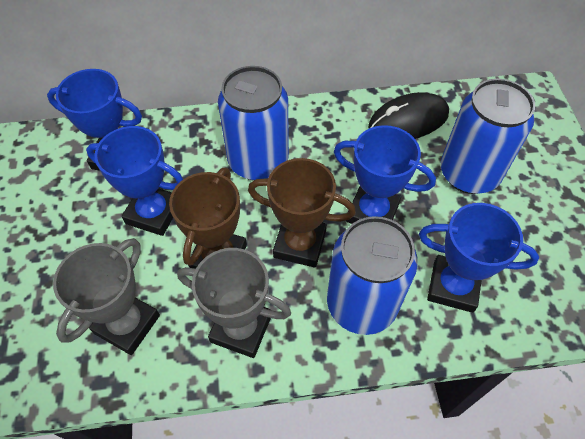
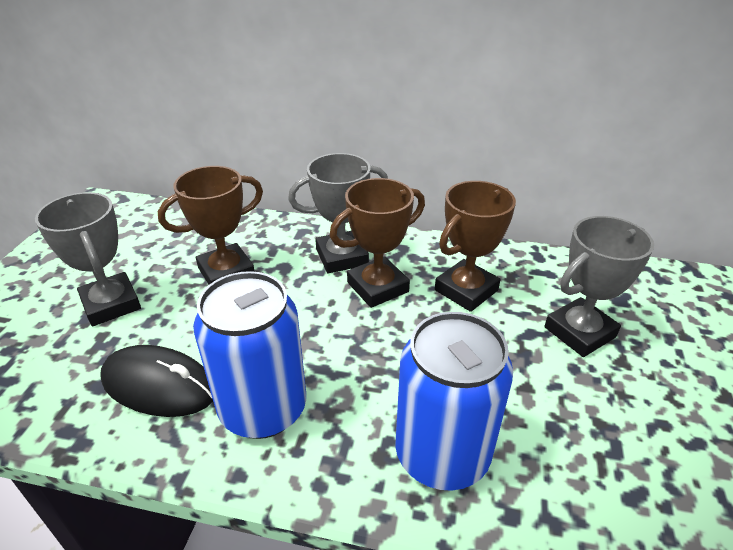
blue can: [218,66,289,181] [327,216,418,335] [441,79,535,194] = 3 -> [193,271,306,439] [395,312,513,491] = 2
blue trophy: [47,69,142,171] [86,126,183,236] [334,125,436,224] [419,203,539,313] = 4 -> none = 0
brown trophy: [169,168,247,269] [248,158,356,268] = 2 -> [158,166,263,285] [330,178,425,308] [435,181,516,312] = 3
grey trophy: [53,238,160,355] [177,248,291,358] = 2 -> [35,192,141,326] [288,153,388,274] [545,216,654,357] = 3

